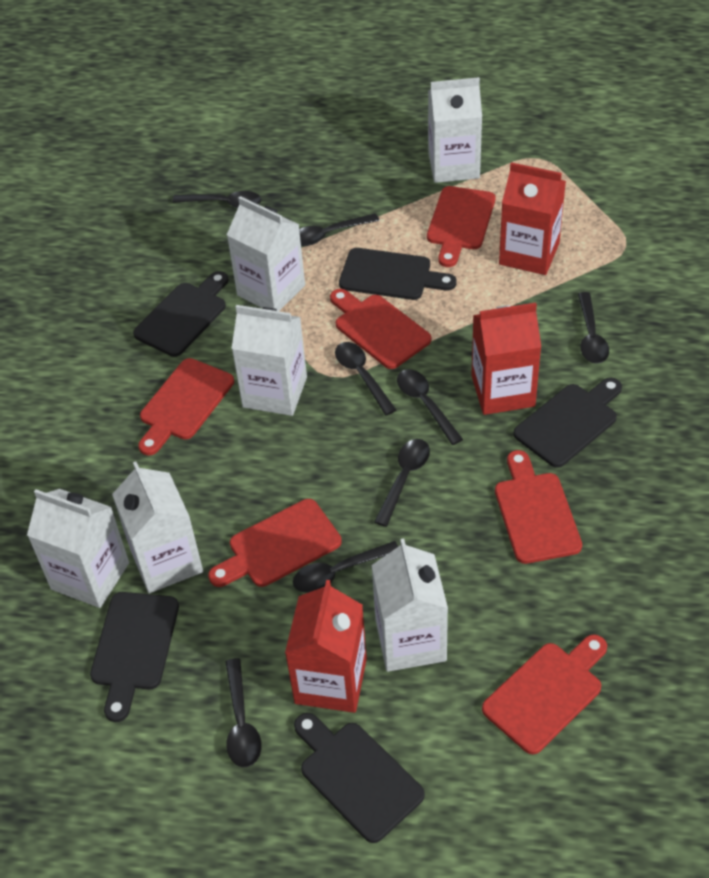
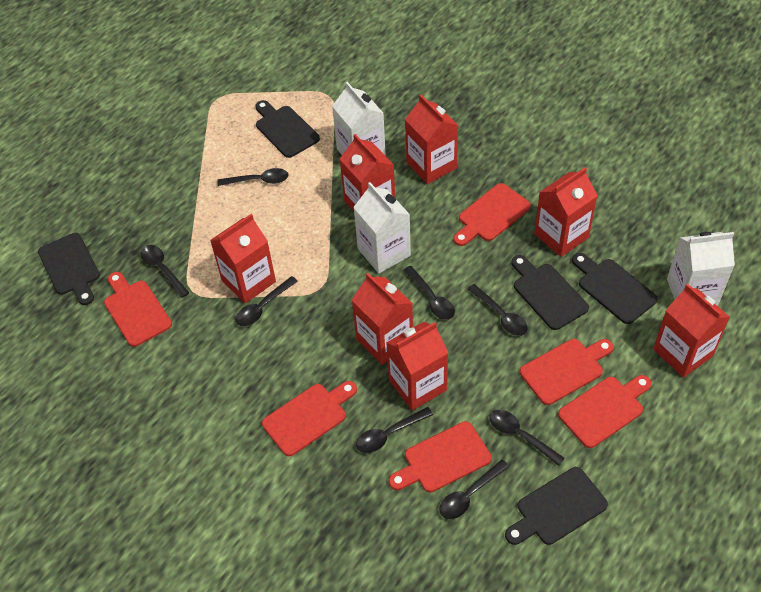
red carton: [285,580,367,713] [471,302,541,415] [499,162,566,275] = 3 -> [210,214,276,303] [340,134,395,212] [352,273,413,365] [386,322,448,411] [405,95,459,184] [534,167,598,257] [653,284,730,378] = 7
white carton: [27,489,129,608] [112,462,203,593] [227,196,305,311] [232,305,307,416] [372,538,448,672] [428,77,482,183] = 6 -> [332,82,386,156] [353,182,411,273] [667,232,735,306] = 3

